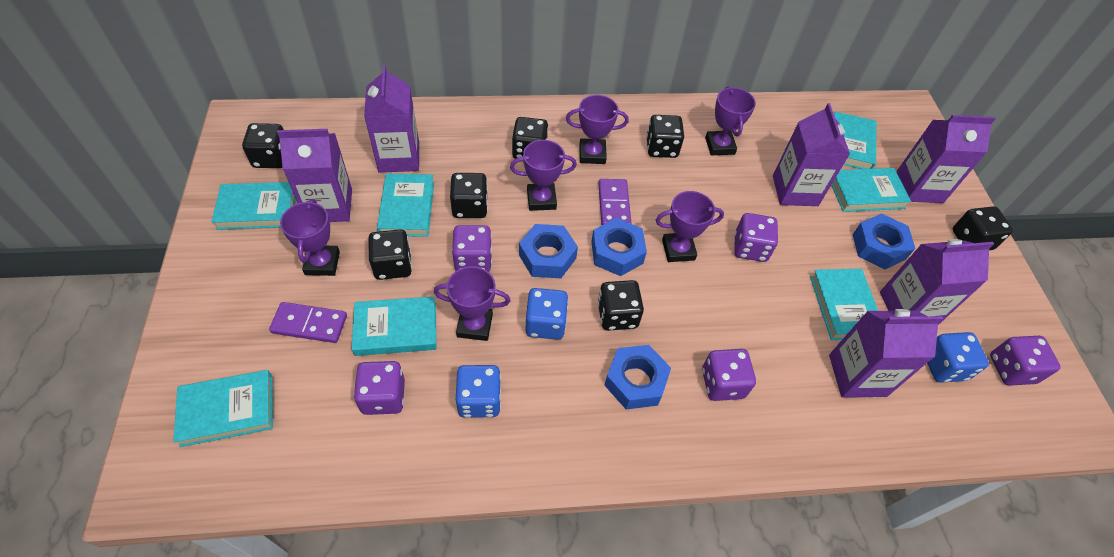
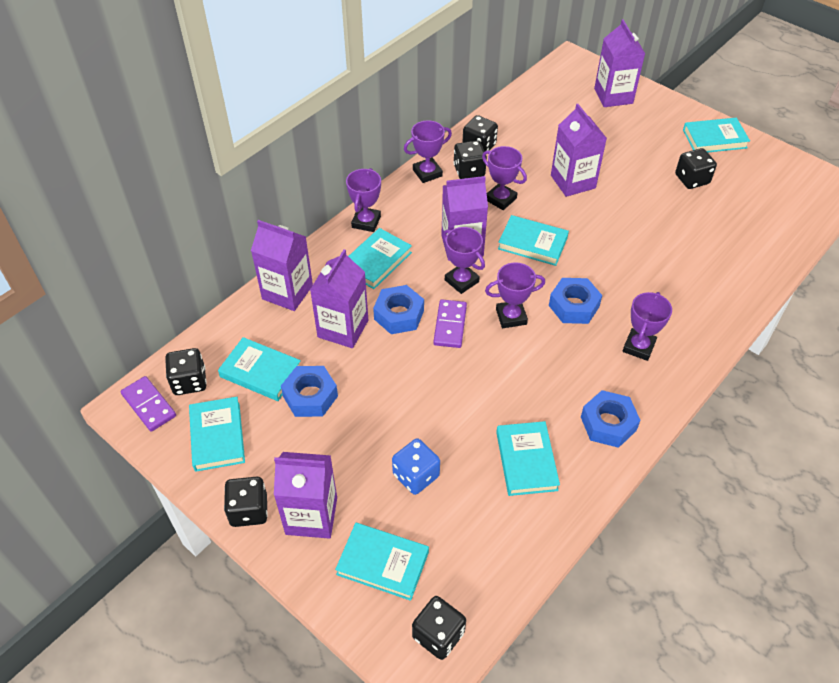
black dice: [242,123,284,168] [368,229,412,280] [450,173,488,218] [512,117,548,159] [598,280,644,331] [646,115,684,158] [953,206,1013,251] = 7 -> [165,348,207,395] [224,477,268,527] [412,596,466,660] [453,140,487,179] [462,115,498,151] [675,148,717,189] = 6
blue dice: [455,365,501,418] [525,288,568,340] [927,332,989,383] = 3 -> [392,438,440,495] = 1
purple dice: [354,361,405,415] [452,225,492,272] [702,349,756,401] [734,213,778,262] [990,336,1061,386] = 5 -> none = 0

